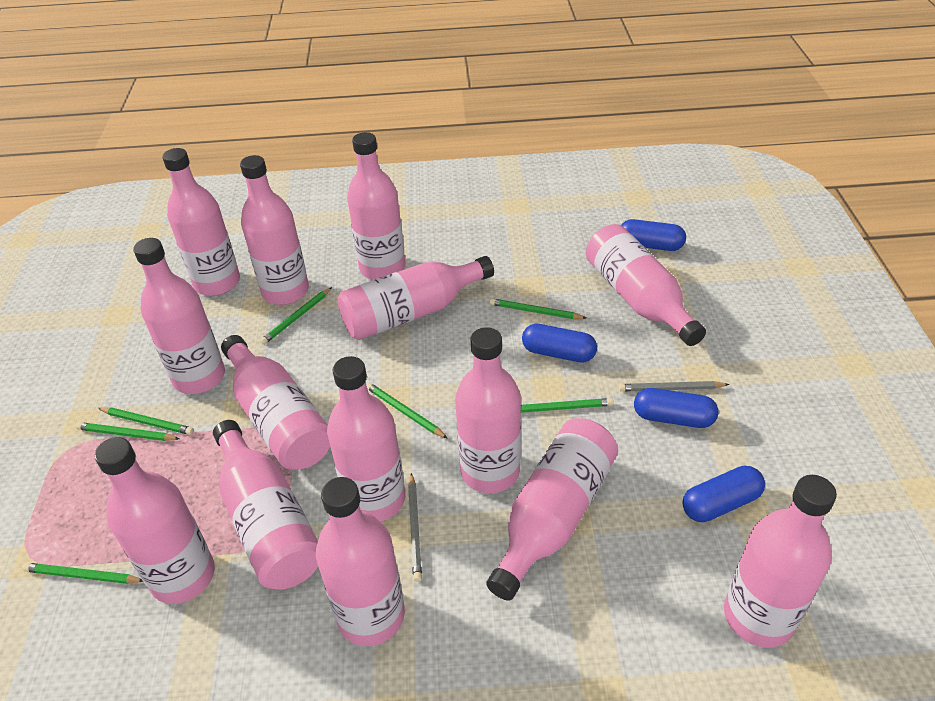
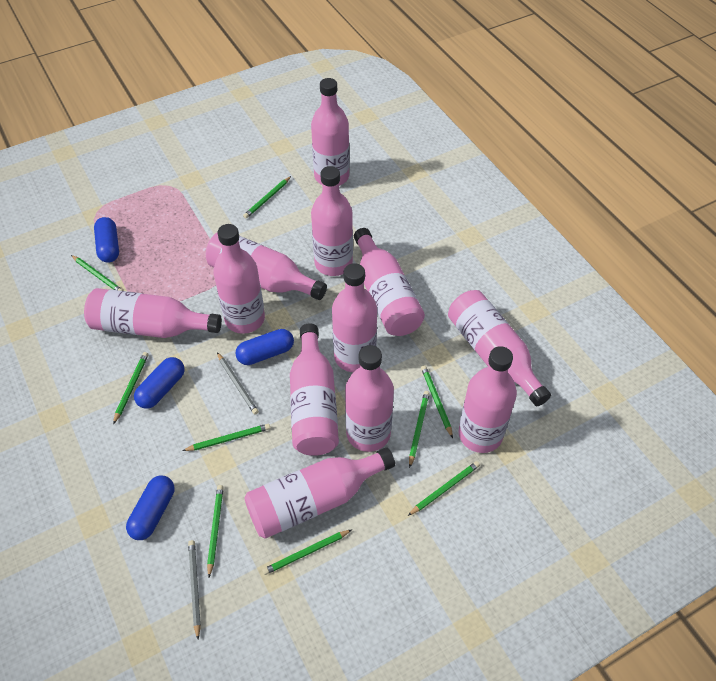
green pencil: [23,563,143,584] [76,422,180,441] [98,407,194,435] [260,287,332,345] [366,382,448,439] [489,298,586,319] [521,398,613,413] = 7 -> [71,255,123,291] [113,352,148,424] [182,424,270,451] [207,485,224,577] [243,176,291,219] [262,530,351,575] [408,461,480,516] [409,391,430,468] [421,365,453,438] = 9
pink bottle: [94,437,215,604] [133,238,225,394] [162,148,240,296] [213,420,318,590] [221,335,330,470] [240,155,309,305] [316,477,405,646] [327,356,405,521] [338,256,494,340] [347,132,405,280] [455,327,521,493] [486,418,618,601] [586,224,706,346] [724,475,837,648] = 14 -> [84,288,222,338] [206,233,327,300] [213,224,265,334] [244,448,395,539] [290,324,339,456] [311,78,350,186] [311,166,353,276] [332,263,377,372] [345,345,394,452] [354,228,425,336] [448,290,551,406] [459,346,517,453] = 12

